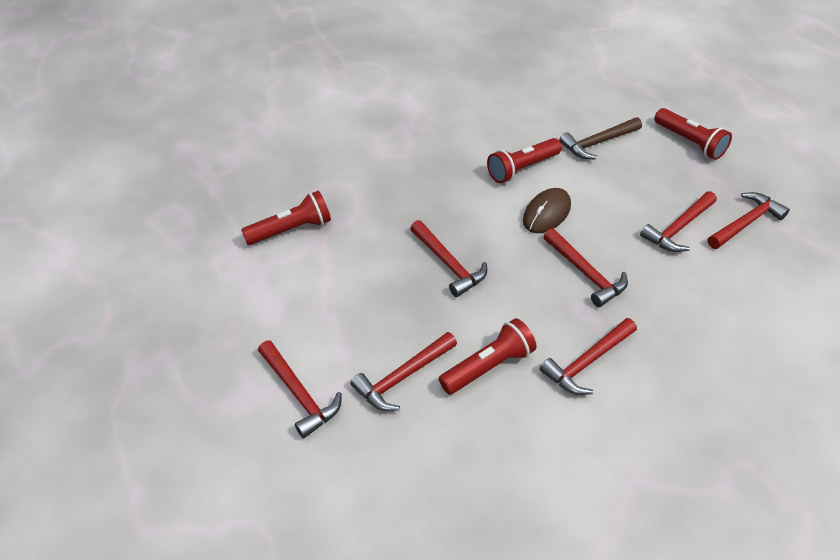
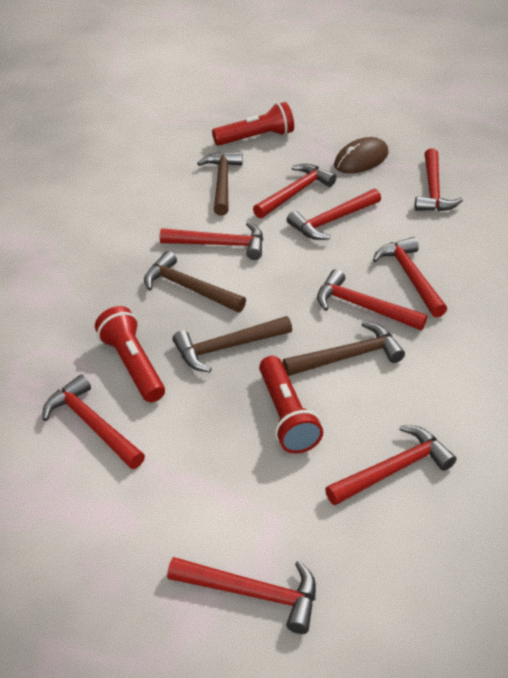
brown hammer: [559,117,642,159] = 1 -> [144,251,246,312] [172,316,292,372] [197,152,242,216] [282,321,405,376] = 4
red flashlight: [241,191,331,245] [439,318,537,395] [487,138,562,183] [654,108,732,160] = 4 -> [95,306,165,402] [212,102,294,146] [259,356,323,453] = 3
red hammer: [258,340,342,438] [350,332,457,411] [410,220,487,297] [540,318,637,395] [544,228,628,307] [640,191,717,252] [708,192,790,249] = 7 -> [43,374,145,469] [160,222,263,260] [167,557,316,634] [253,164,336,218] [287,189,381,240] [317,269,428,330] [325,425,457,505] [373,237,447,317] [415,148,463,211] = 9

